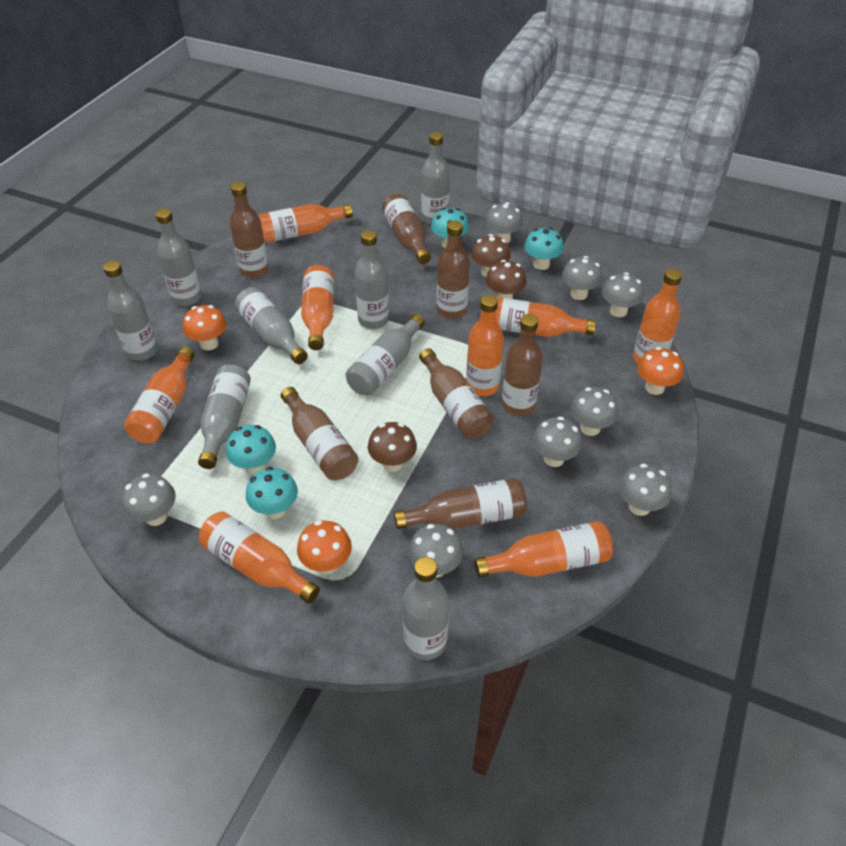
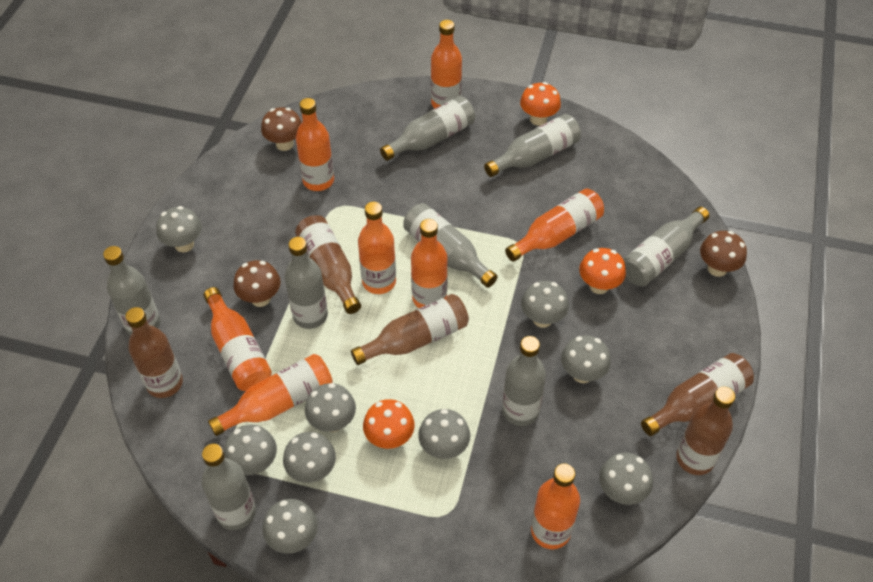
brown bottle: [230,182,269,278] [281,387,358,480] [382,194,431,264] [394,478,527,529] [419,348,494,439] [437,221,470,319] [502,314,543,416] = 7 -> [125,307,183,398] [295,215,361,314] [351,294,469,365] [641,353,754,436] [676,387,735,475] = 5
grey mushroom: [122,473,176,526] [409,524,463,577] [485,202,523,243] [533,417,582,467] [562,256,603,300] [570,387,618,436] [602,272,644,317] [619,464,672,516] = 8 -> [156,206,202,252] [224,425,277,475] [263,499,318,554] [283,432,336,483] [305,383,356,432] [418,409,470,459] [521,281,569,328] [561,335,611,383] [599,452,653,505] = 9
turquoise mushroom: [226,425,276,475] [246,467,298,519] [431,208,469,248] [524,228,563,270] = 4 -> none = 0

